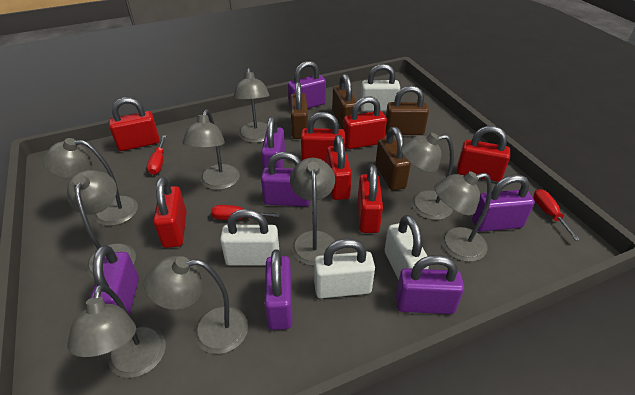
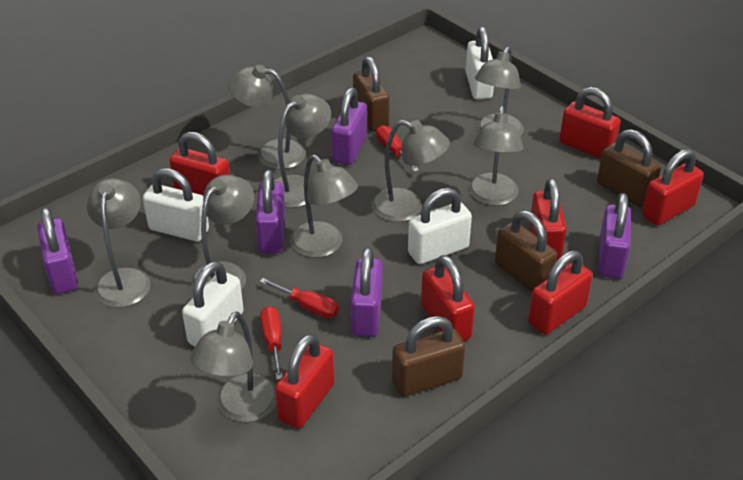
purple padlock: [90,245,139,316] [261,116,285,169] [261,152,310,206] [264,249,292,330] [288,61,326,109] [396,255,464,314] [472,175,535,232] = 7 -> [37,207,78,294] [255,170,286,253] [331,87,367,165] [351,247,383,337] [598,193,631,279] = 5

